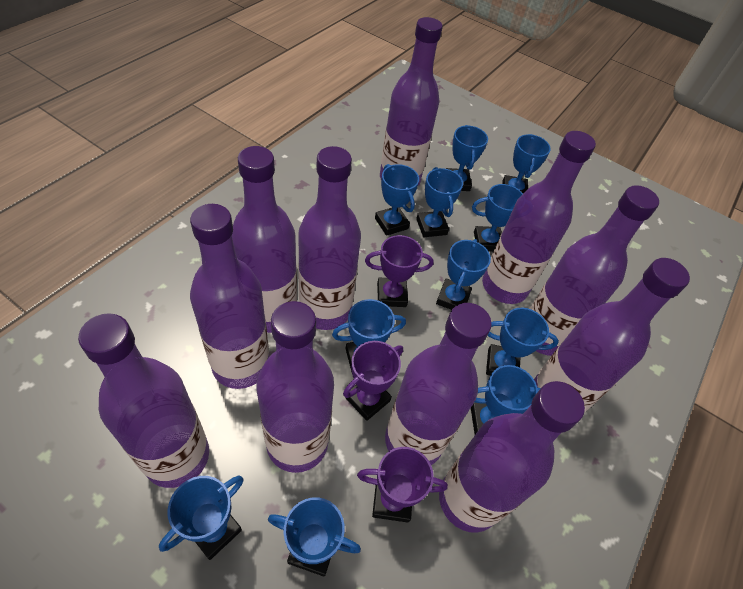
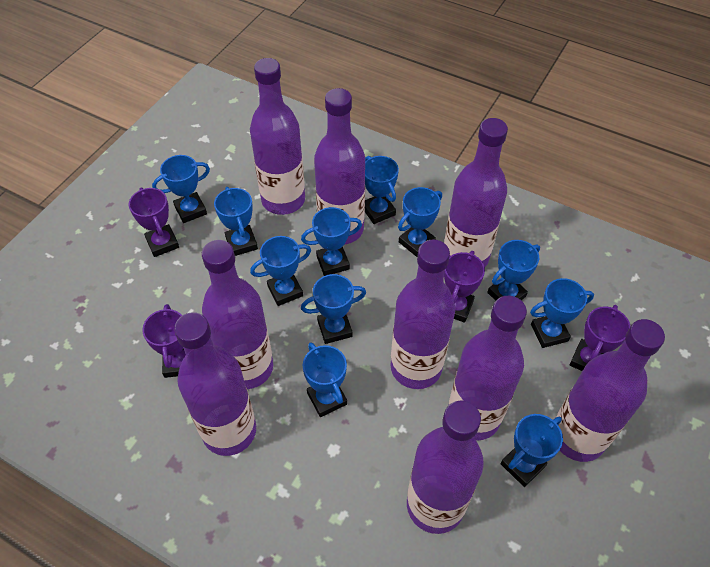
purple bottle: [78,313,209,488] [190,204,269,389] [232,146,297,333] [256,301,334,473] [298,146,361,330] [380,17,443,186] [385,303,492,465] [439,381,585,533] [482,131,596,304] [530,185,659,356] [534,258,690,412] = 11 -> [174,312,256,456] [202,240,273,389] [250,58,305,215] [314,88,365,244] [390,239,455,389] [407,401,484,534] [444,118,508,267] [449,296,527,441] [556,319,665,462] = 9
purple trophy: [343,341,403,421] [357,447,448,523] [365,235,434,307] = 3 -> [129,188,179,257] [142,304,186,378] [444,251,485,323] [570,305,631,371] = 4

